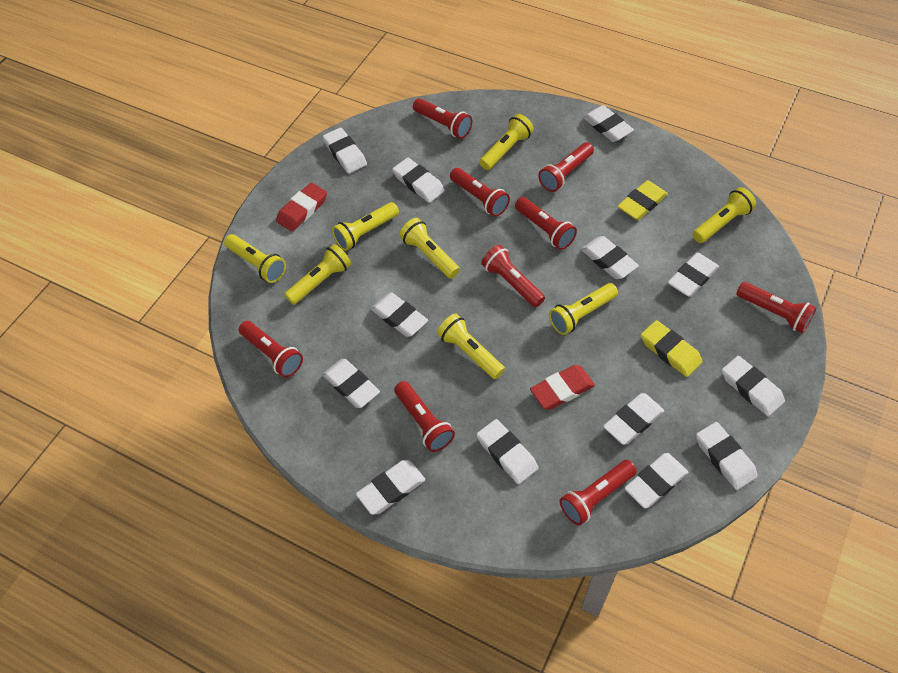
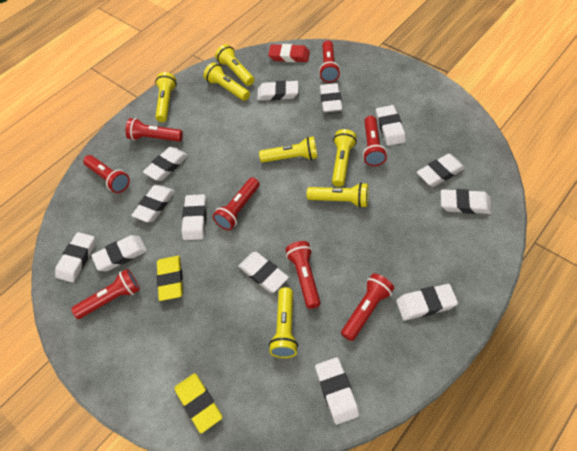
red eraser: [276,182,327,231] [530,365,595,410] = 2 -> [268,44,310,62] = 1
red flashlight: [239,321,303,377] [394,381,455,452] [413,98,472,139] [450,168,510,217] [481,245,545,307] [515,197,577,250] [538,142,594,192] [560,460,637,525] [736,282,816,333] = 9 -> [71,269,140,319] [83,155,130,193] [125,118,183,142] [213,177,260,230] [286,241,321,309] [319,40,340,82] [341,273,394,341] [363,116,387,166] = 8
yellow flashlight: [224,234,286,283] [284,244,351,305] [332,202,399,251] [399,218,460,279] [437,314,505,379] [479,114,534,170] [549,283,618,335] [693,187,756,243] = 8 -> [155,72,177,122] [203,63,250,101] [215,44,254,86] [259,136,317,163] [269,287,298,358] [307,183,369,208] [332,129,357,187] = 7

